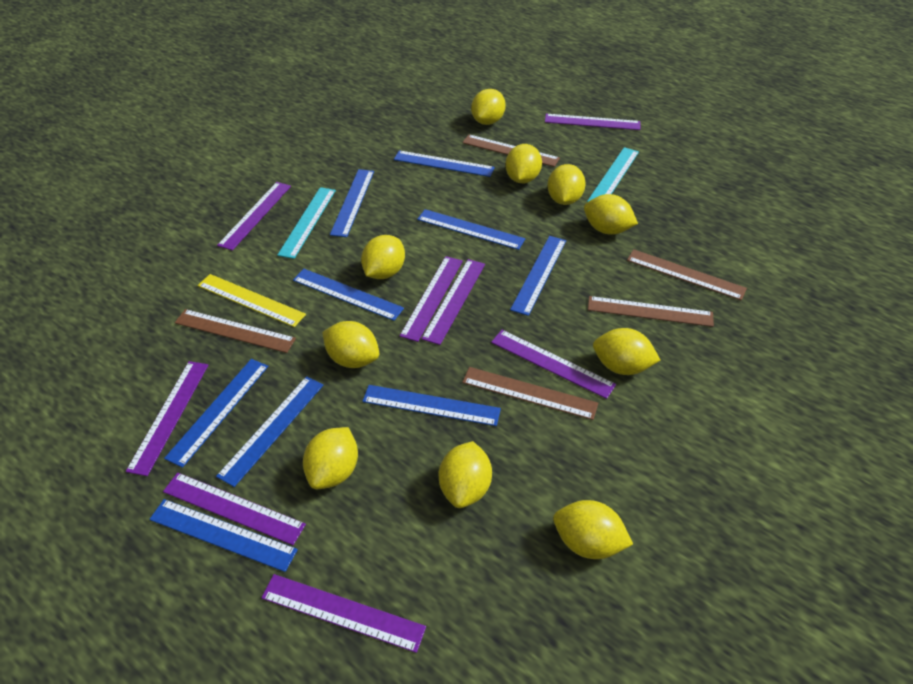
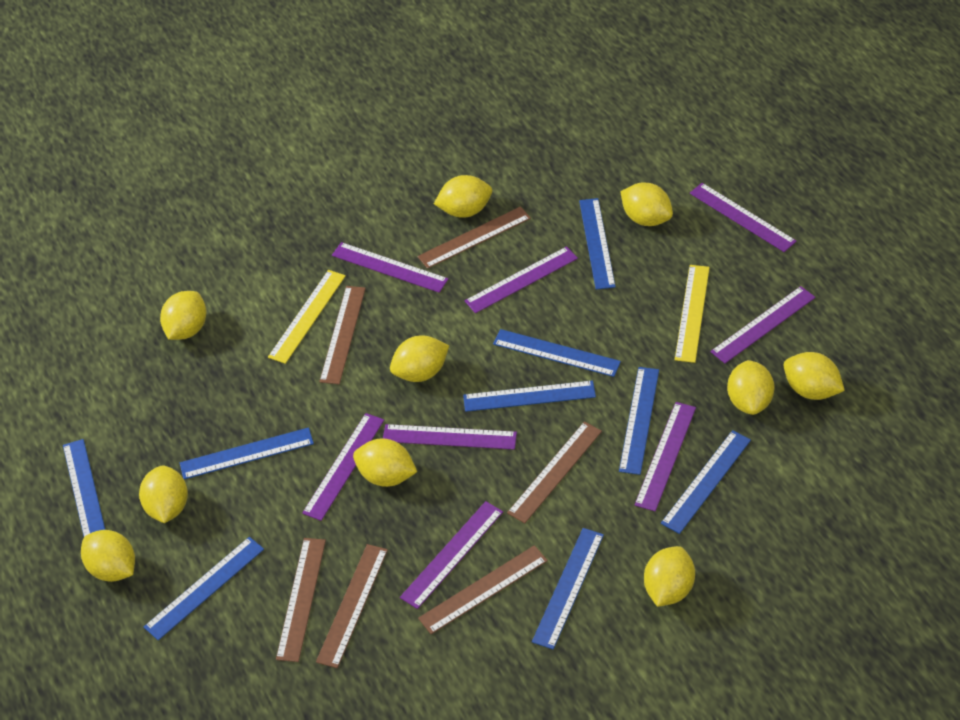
brown ruler: [175,309,296,353] [462,135,560,167] [462,367,598,420] [588,296,714,327] [627,249,747,301] = 5 -> [276,538,326,662] [316,544,388,668] [319,286,366,384] [417,207,531,269] [418,545,548,634] [507,421,602,523] = 6
turquoise ruler: [277,187,336,259] [587,147,639,202] = 2 -> none = 0
yellow ruler: [198,274,306,327] = 1 -> [268,270,346,364] [675,265,710,363] = 2

